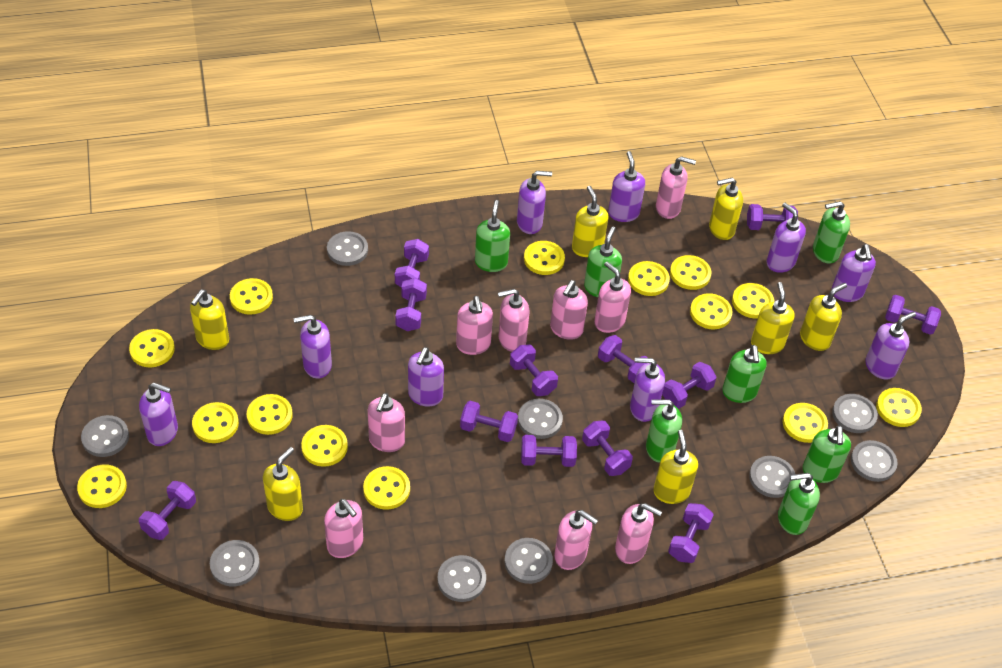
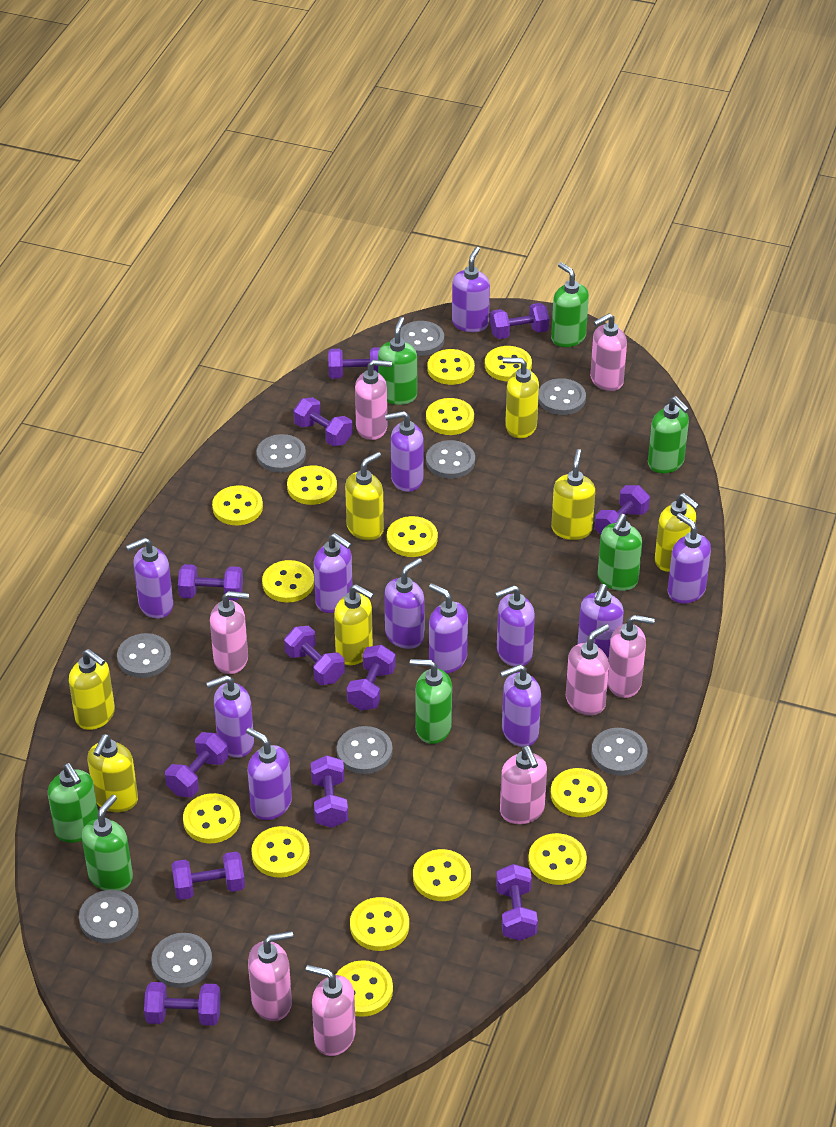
pink soap dispenser: [324,499,363,558] [368,393,405,452] [456,296,493,355] [498,289,529,352] [550,280,588,340] [554,510,598,570] [594,262,631,333] [615,503,662,564] [656,156,696,219] = 9 -> [210,591,249,674] [248,931,293,1021] [306,965,356,1056] [355,360,392,440] [500,746,547,824] [566,624,609,716] [590,314,627,391] [608,615,655,698] = 8
purple soap dispenser: [139,383,178,446] [293,315,332,378] [408,347,444,407] [517,171,552,234] [608,151,645,222] [630,357,665,422] [767,203,806,273] [831,244,876,302] [865,312,916,380] = 9 -> [126,537,173,619] [206,675,254,758] [246,727,292,820] [314,533,352,613] [384,558,424,649] [385,411,423,492] [429,583,468,673] [452,247,490,332] [495,585,535,667] [500,665,541,747] [578,584,624,661] [668,513,711,604] = 12

